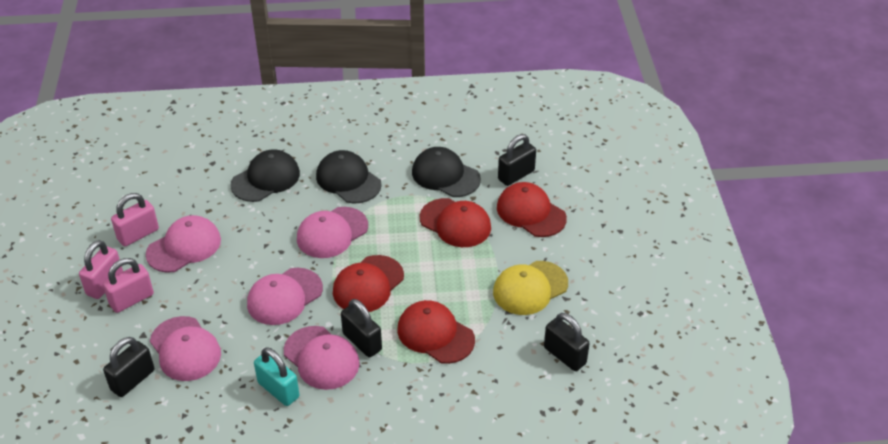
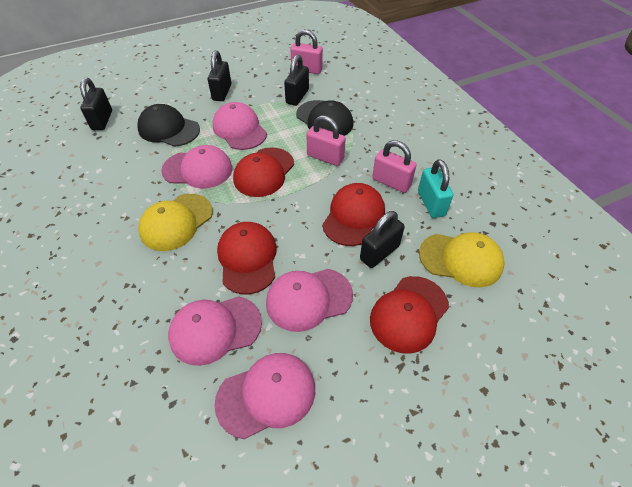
black cap: [230,149,300,202] [316,150,382,204] [412,147,481,197] = 3 -> [137,104,200,147] [296,100,353,136] = 2
yellow cap: [493,261,568,315] = 1 -> [139,194,213,251] [419,232,504,288] = 2

